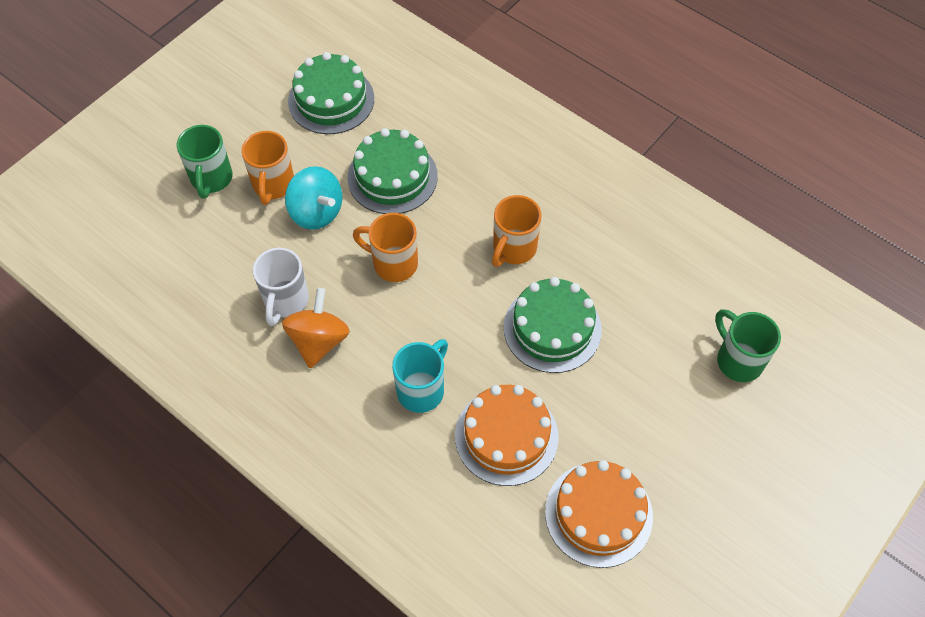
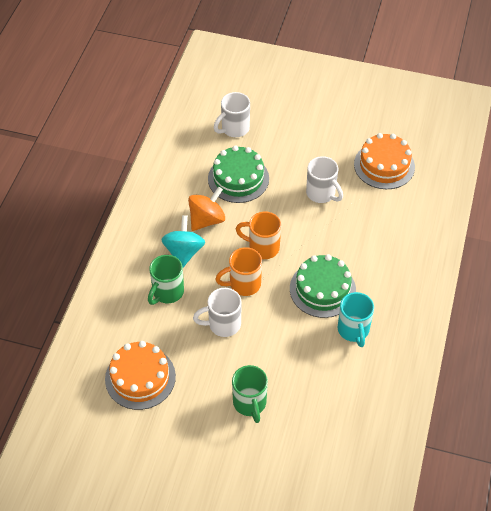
green cake: [288,52,374,134] [348,128,438,214] [504,277,602,373] = 3 -> [208,146,269,203] [290,254,356,318] = 2
orange mug: [241,131,294,205] [353,213,418,282] [492,195,542,267] = 3 -> [215,247,262,296] [236,211,281,259] = 2
white mug: [253,248,309,326] = 1 -> [193,288,242,337] [214,92,250,137] [306,156,343,203] = 3

